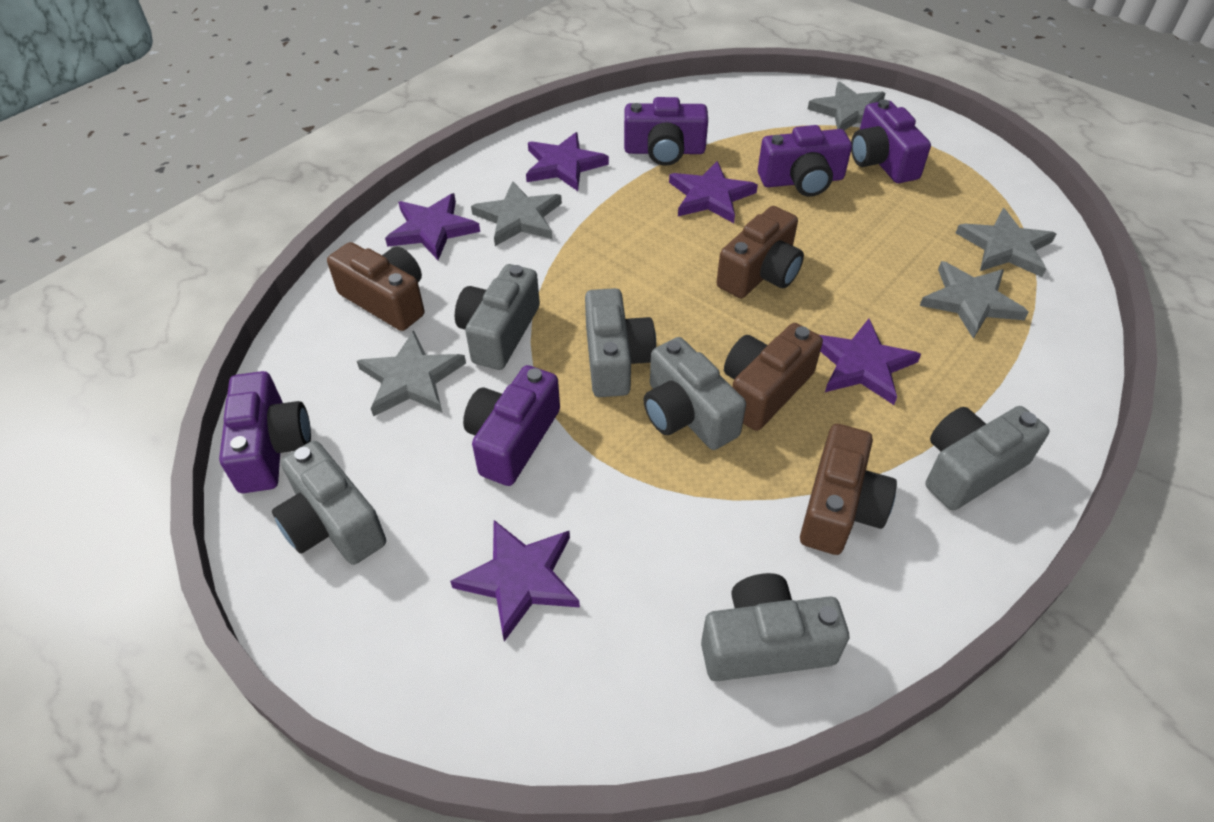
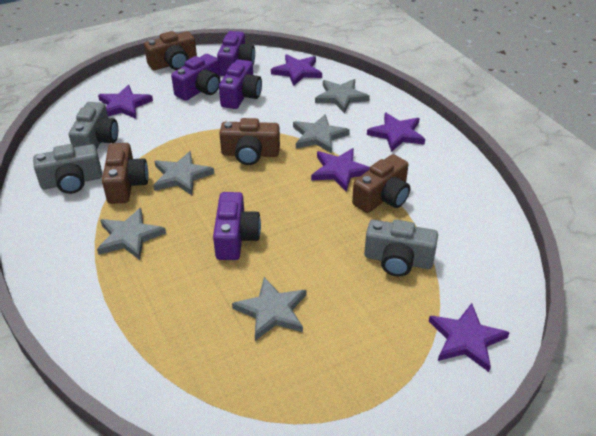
grey camera: [272,441,386,565] [455,264,540,370] [585,288,656,397] [643,337,746,450] [701,573,849,681] [925,406,1050,511] = 6 -> [33,144,102,194] [69,102,118,149] [364,220,438,277] = 3
purple camera: [219,371,311,493] [463,365,560,486] [624,97,708,166] [758,125,852,197] [851,99,931,183] = 5 -> [171,54,220,101] [213,192,261,260] [217,31,255,76] [219,59,262,109] = 4

